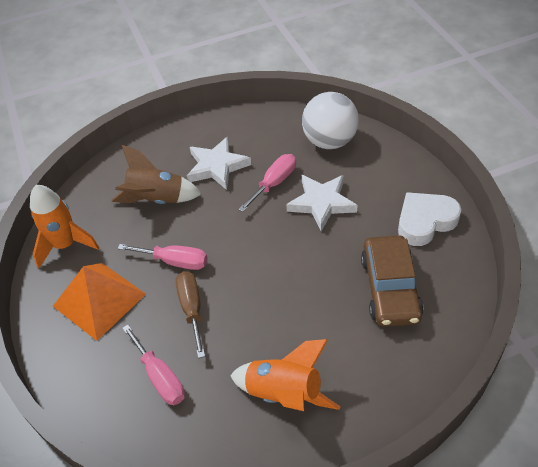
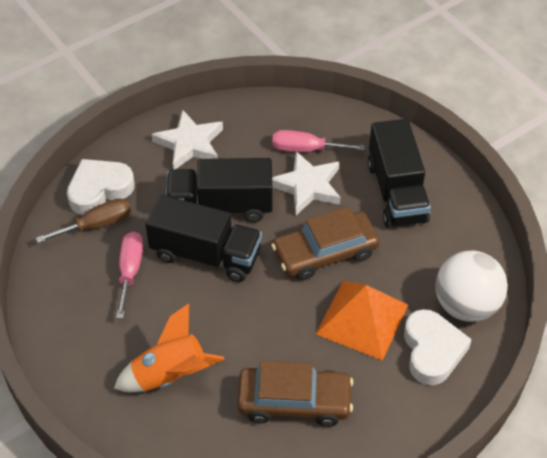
black truck: none = 0 -> [145,195,262,282] [166,158,272,223] [368,119,431,228] = 3
brown car: [361,235,424,327] = 1 -> [237,361,353,427] [271,207,380,280] = 2
brown rocket: [111,145,202,204] = 1 -> none = 0
orange rocket: [30,185,99,268] [230,339,341,411] = 2 -> [114,304,225,392] = 1
pink screwdriver: [117,244,208,270] [122,325,185,405] [238,154,296,212] = 3 -> [116,231,143,319] [272,130,365,152] = 2
white heart: [398,192,461,246] = 1 -> [67,159,135,215] [404,309,472,385] = 2

